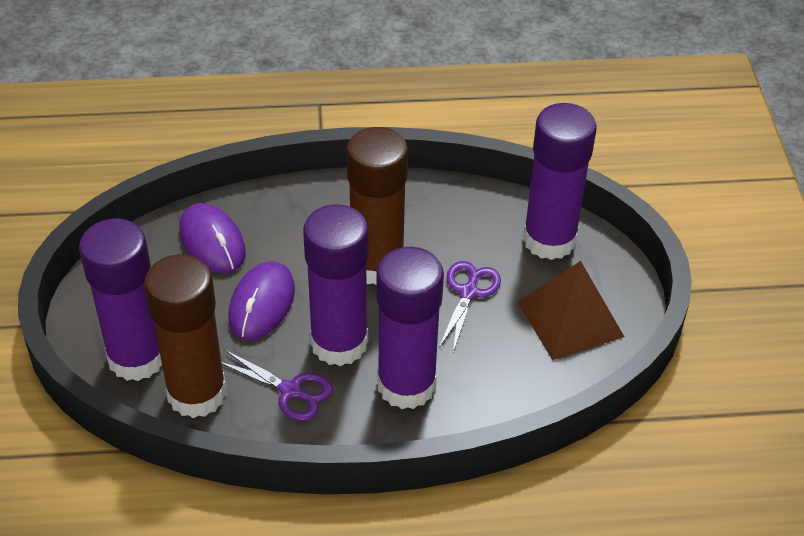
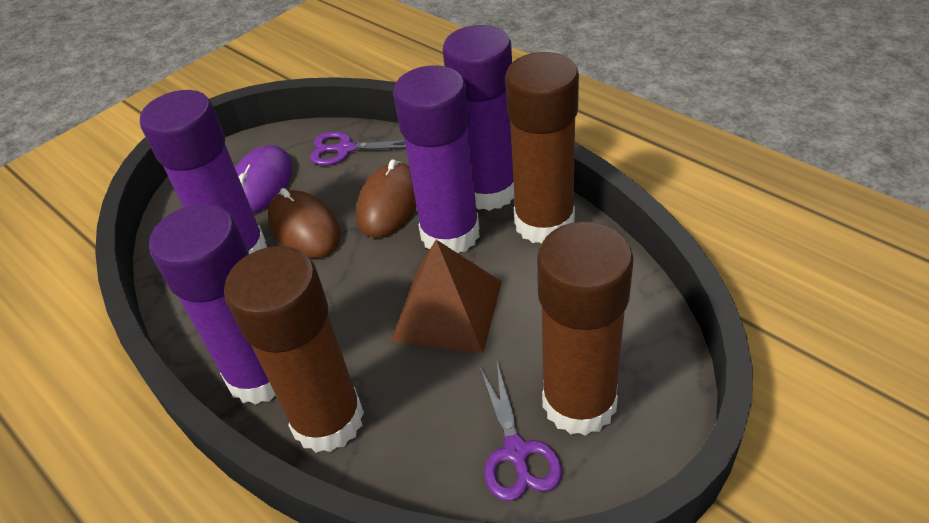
brown glue stick: [144,254,227,418] [347,127,408,285] = 2 -> [224,246,364,453] [505,52,579,244] [537,222,634,436] = 3
brown mouse: none = 0 -> [268,188,341,258] [356,159,416,237] = 2
purple mouse: [179,203,246,273] [228,261,295,340] = 2 -> [235,145,292,214] = 1

